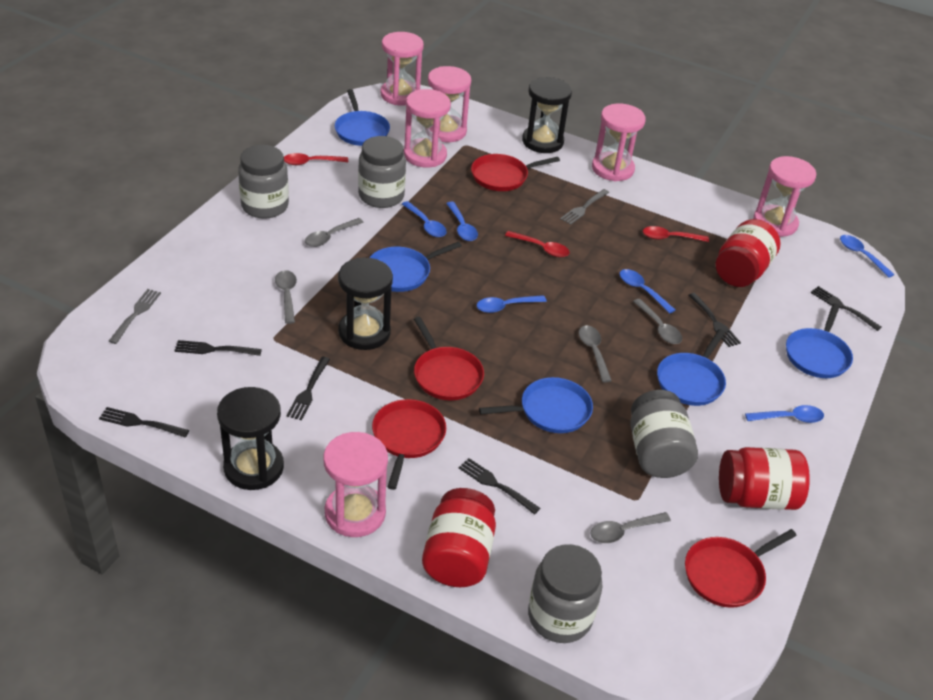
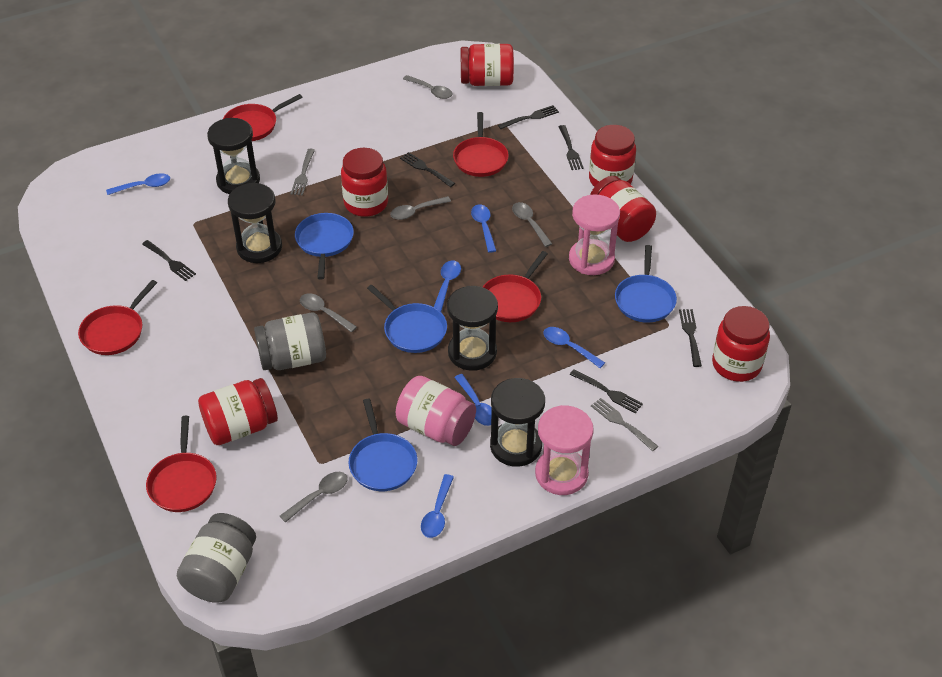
black hourglass: [217,387,284,490] [338,258,393,350] [522,77,572,153] = 3 -> [207,118,260,194] [228,183,282,263] [447,286,498,371] [490,378,545,467] = 4
blue pan: [335,89,390,146] [369,241,462,292] [479,377,593,433] [657,329,726,406] [786,303,853,378] = 5 -> [295,213,354,280] [349,399,417,491] [367,285,447,353] [615,245,677,323] = 4
grey jar: [238,145,289,219] [358,136,406,208] [528,544,603,643] [630,390,698,478] = 4 -> [177,513,256,603] [254,313,326,370] = 2
pink hourglass: [323,432,388,537] [381,32,424,106] [404,89,451,168] [428,66,471,142] [592,103,646,181] [753,156,816,237] = 6 -> [535,405,594,495] [569,194,620,275] = 2
pink jar: none = 0 -> [396,376,476,446] = 1
red jar: [422,488,496,587] [716,219,781,287] [719,447,810,510] = 3 -> [198,378,278,445] [341,148,388,217] [461,44,514,86] [589,125,636,187] [590,176,656,242] [712,306,770,382] = 6
red pan: [372,399,446,490] [414,317,484,401] [471,154,560,191] [685,529,797,608] = 4 -> [78,280,157,355] [146,416,217,512] [223,94,303,141] [453,112,509,177] [483,251,548,322] = 5
red spoon: [284,153,348,165] [505,231,570,257] [643,226,709,242] = 3 -> none = 0

